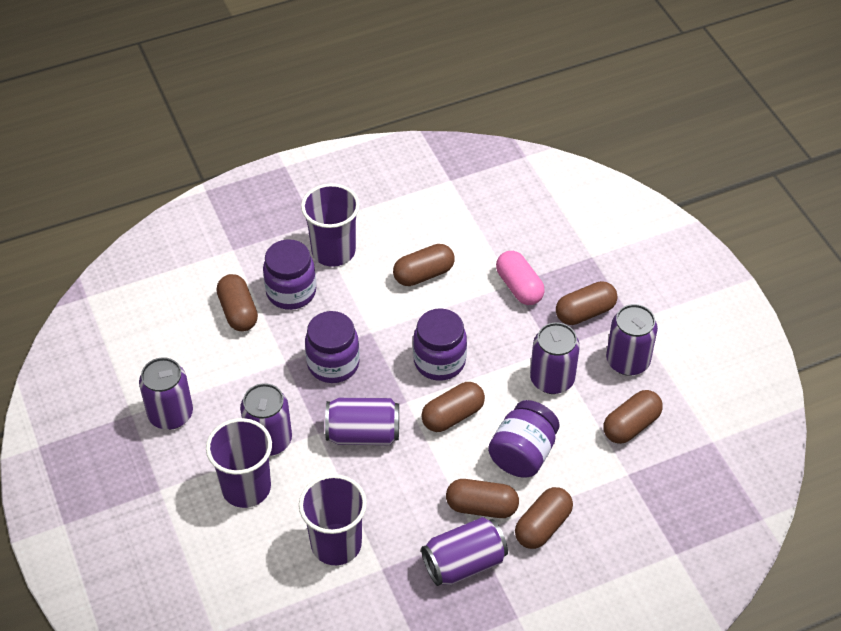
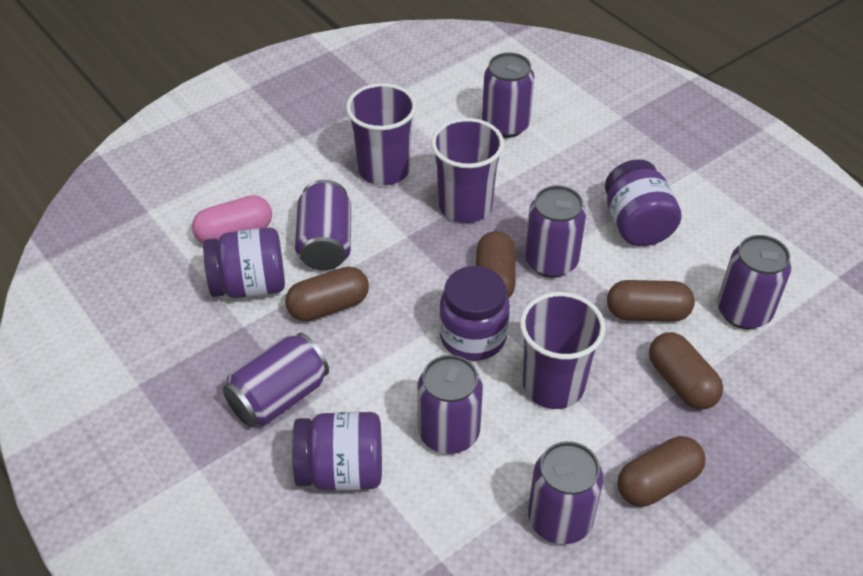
brown capsule: [217,274,258,331] [393,244,455,286] [421,382,485,432] [446,479,519,518] [515,487,573,549] [556,281,618,325] [603,390,663,444] = 7 -> [285,267,369,321] [476,231,515,299] [607,280,695,322] [617,436,705,507] [649,332,723,409] = 5
purple can: [139,357,193,430] [240,383,292,456] [325,398,399,445] [421,517,508,586] [530,322,580,394] [606,304,658,376] = 6 -> [223,333,329,427] [295,180,351,270] [417,355,483,454] [482,52,534,138] [525,185,586,278] [528,441,603,544] [717,235,791,329] = 7

